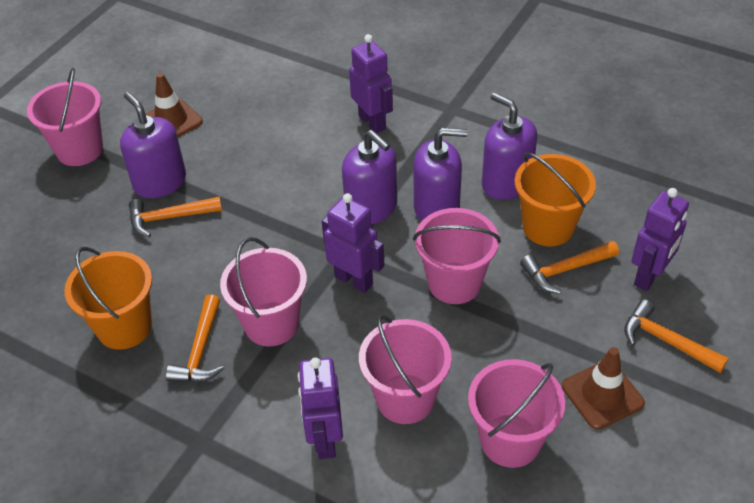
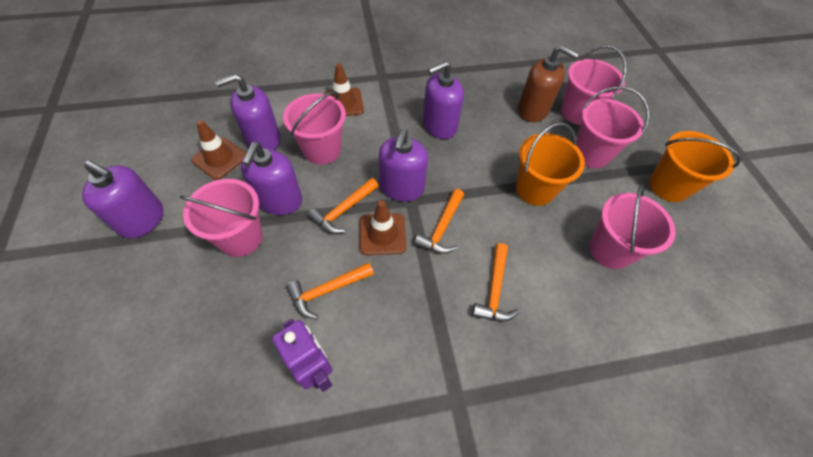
brown soap dispenser: none = 0 -> [518,45,579,122] = 1
brown traffic cone: [145,73,203,137] [562,347,645,430] = 2 -> [191,120,246,180] [324,63,364,116] [360,200,407,255] = 3
purple robot: [298,357,343,459] [322,193,384,293] [349,34,393,133] [631,188,689,291] = 4 -> [272,319,332,392] = 1
purple soap dispenser: [120,92,186,198] [342,130,397,225] [414,128,468,222] [482,92,537,200] = 4 -> [82,161,164,238] [215,74,280,150] [241,142,302,215] [379,129,428,201] [423,61,464,139] = 5

